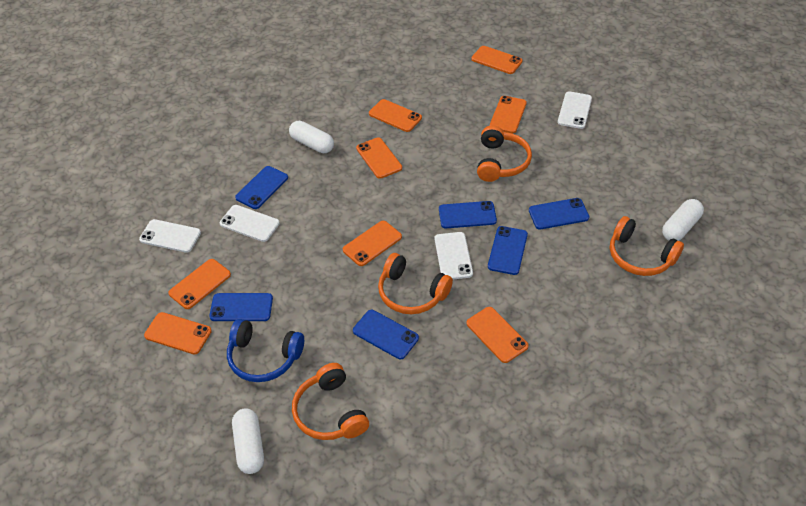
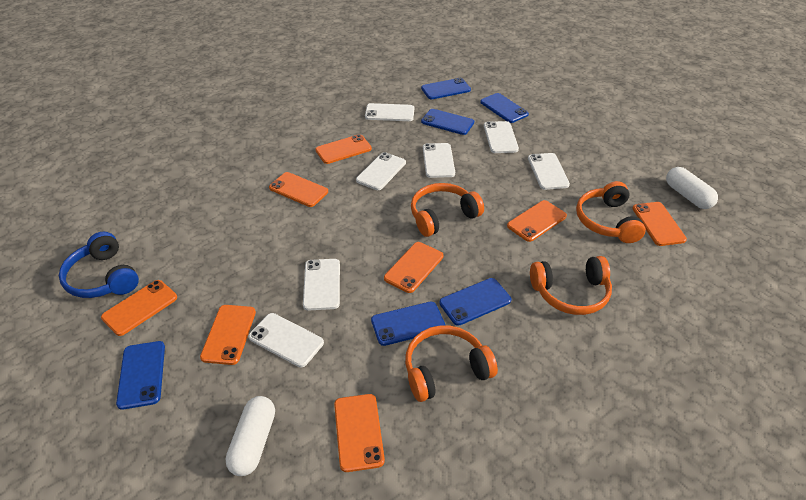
white capsule: [232,408,264,474] [289,121,334,153] [662,199,704,241] = 3 -> [225,396,275,476] [666,167,718,209] = 2
white phone: [139,219,201,253] [220,205,280,242] [435,232,473,279] [558,92,592,129] = 4 -> [248,313,324,367] [303,259,340,311] [356,152,406,190] [365,103,414,121] [423,143,455,178] [484,121,519,153] [528,153,570,190] = 7

